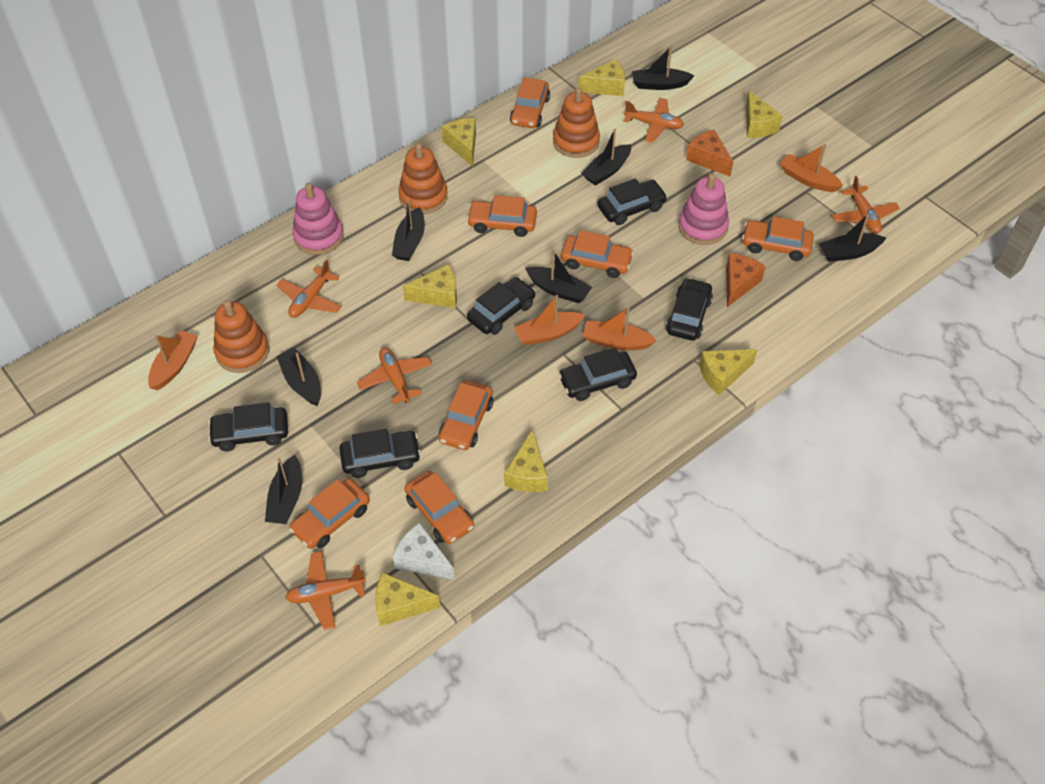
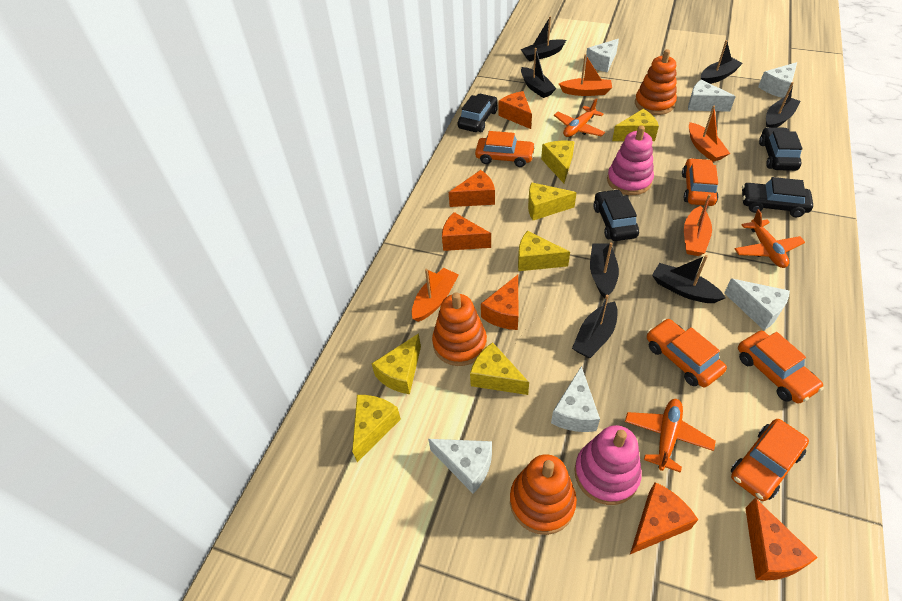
black car: [208,402,288,451] [339,429,421,478] [467,277,535,335] [558,348,637,401] [598,179,667,225] [666,278,713,341] = 6 -> [458,94,498,132] [593,189,639,241] [742,177,813,217] [759,127,803,171] = 4
orange car: [289,478,370,549] [404,471,474,544] [439,381,493,450] [467,195,537,237] [510,77,550,128] [561,230,634,278] [742,216,814,261] = 7 -> [475,131,535,167] [647,319,727,387] [682,158,718,206] [731,419,809,501] [738,331,824,404] = 5
orange cheese: [686,129,733,176] [726,253,766,307] = 2 -> [442,212,491,251] [449,170,495,207] [481,275,518,330] [498,91,532,129] [630,482,698,554] [745,498,818,580] = 6
orange plane: [276,259,342,318] [285,551,366,630] [357,348,432,404] [624,98,684,143] [832,176,900,234] = 5 -> [554,98,605,137] [625,399,716,473] [735,209,805,268] = 3
white cheese: [393,523,455,580] = 1 -> [428,439,492,494] [551,366,600,432] [585,39,619,72] [688,80,736,112] [724,279,790,330] [758,62,797,98] = 6

